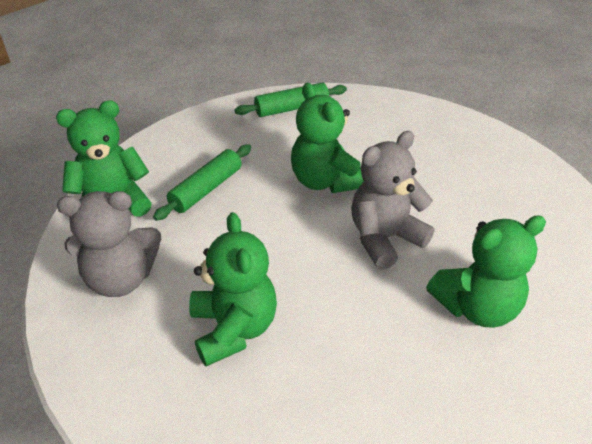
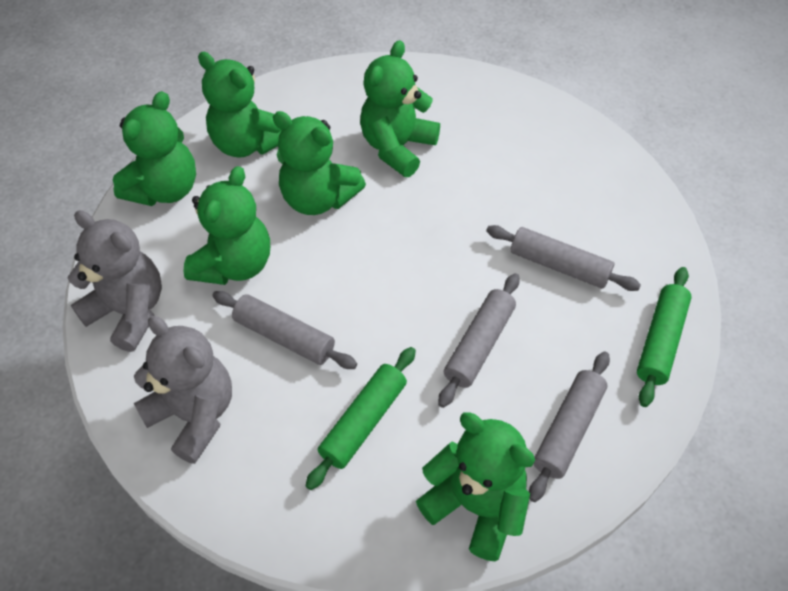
green teddy bear: [56,100,152,217] [189,212,277,366] [291,83,364,193] [426,215,546,328] = 4 -> [112,91,196,206] [183,166,270,285] [198,52,282,158] [273,111,366,215] [360,40,440,177] [416,412,535,561] = 6
grey rolling pin: none = 0 -> [212,291,357,369] [438,273,520,408] [486,225,641,291] [529,351,610,502] = 4

